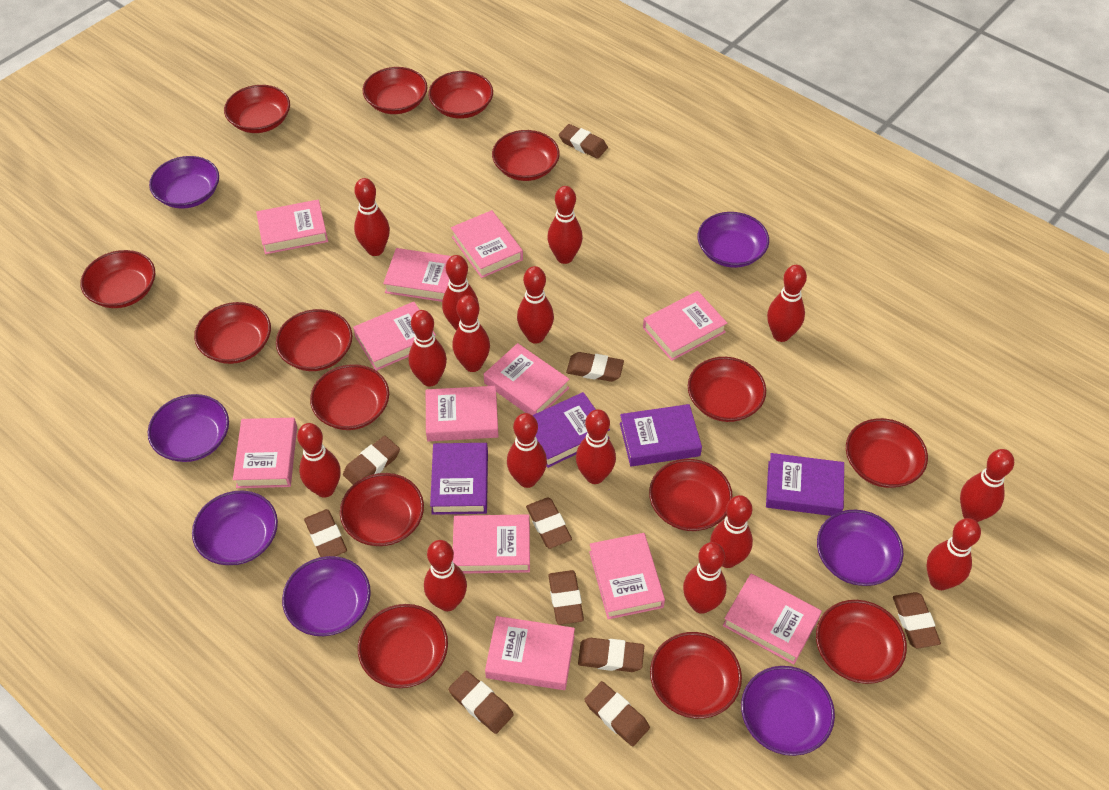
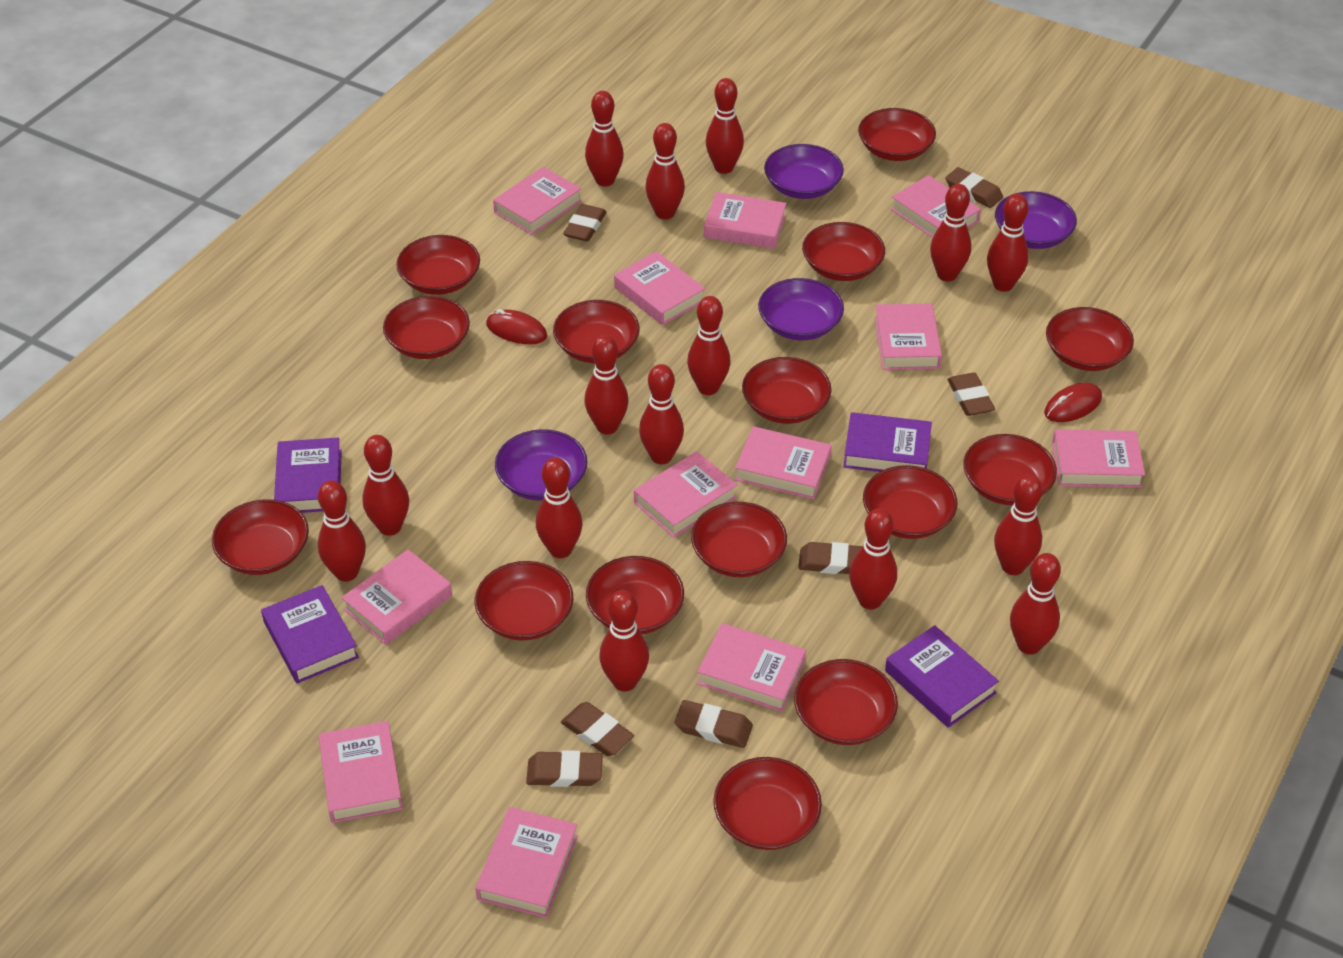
brown eraser: [304,509,347,557] [343,436,400,485] [448,670,514,734] [526,497,572,549] [548,570,584,625] [559,124,608,159] [566,352,624,382] [578,638,644,672] [584,681,650,746] [893,592,941,648] = 10 -> [526,750,603,787] [561,702,634,756] [563,204,607,242] [675,700,753,748] [798,542,862,574] [945,167,1003,208] [947,373,995,416] = 7
purple bowl: [148,394,229,462] [149,156,219,209] [192,490,278,565] [282,556,371,636] [698,212,769,268] [741,666,835,756] [817,510,903,586] = 7 -> [495,429,587,501] [758,278,844,340] [764,144,844,199] [995,191,1077,249] = 4
red mouse: none = 0 -> [486,309,547,344] [1044,383,1102,422] = 2

